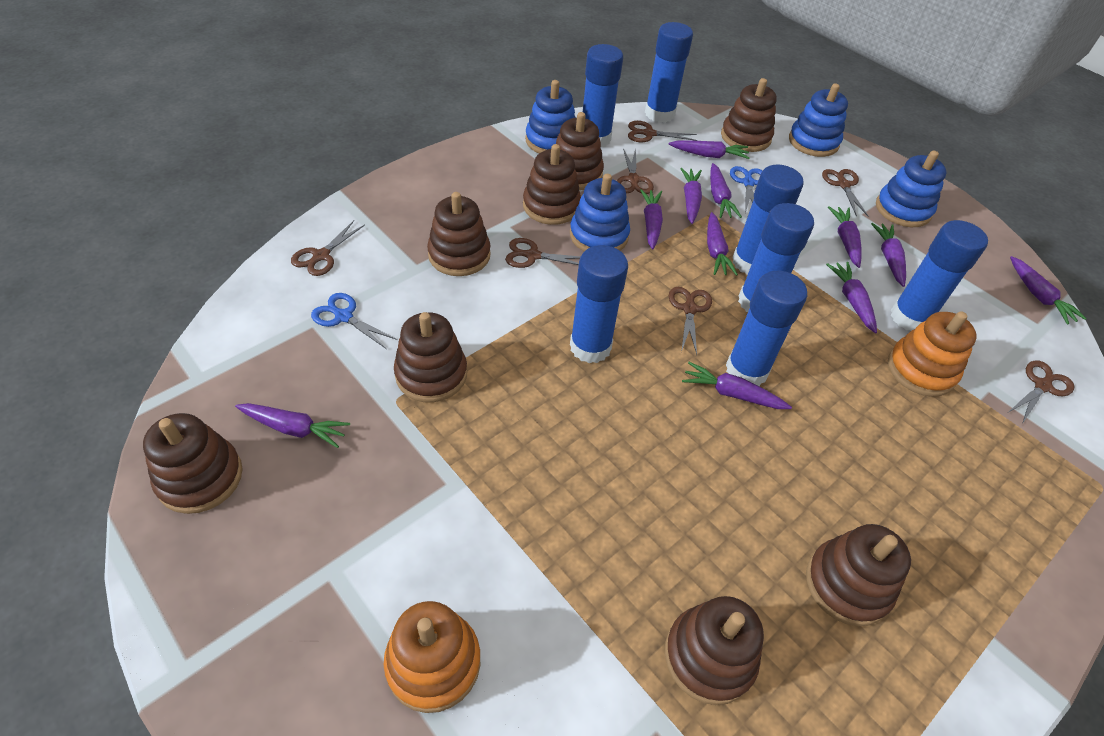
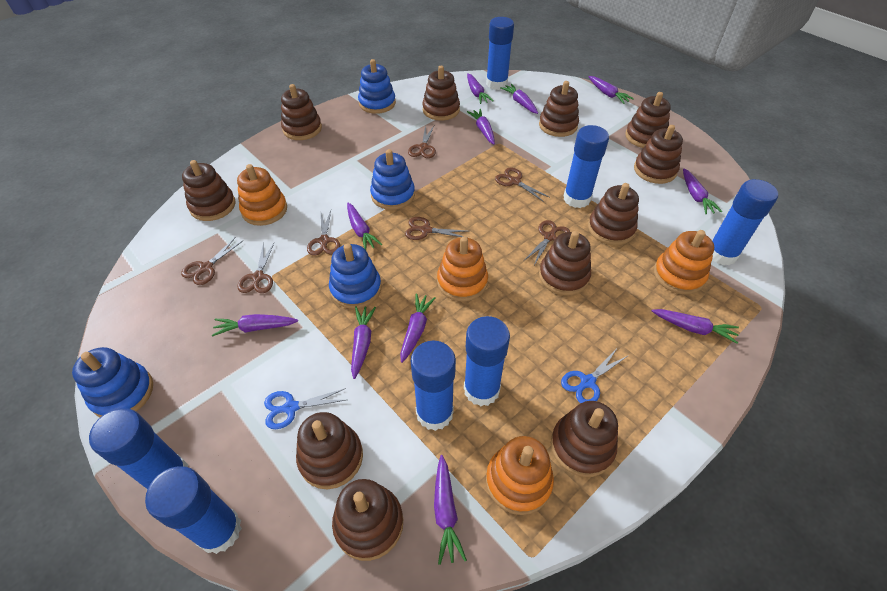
brown stacking toy: [143,413,243,514] [394,312,467,402] [427,192,491,276] [523,144,581,225] [556,112,604,190] [665,596,764,705] [721,78,777,152] [806,524,911,626] = 8 -> [182,160,236,221] [281,84,322,140] [296,412,363,489] [332,479,403,561] [422,66,460,121] [539,81,579,137] [539,231,591,296] [551,401,618,477] [588,183,639,245] [625,92,671,148] [634,125,683,184] = 11
orange stacking toy: [384,601,480,713] [888,311,977,397] = 2 -> [237,164,287,226] [437,237,488,301] [486,436,554,515] [654,230,714,294] = 4

